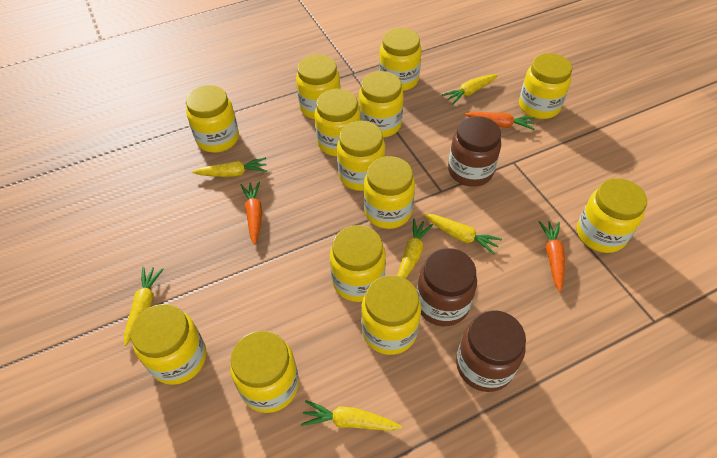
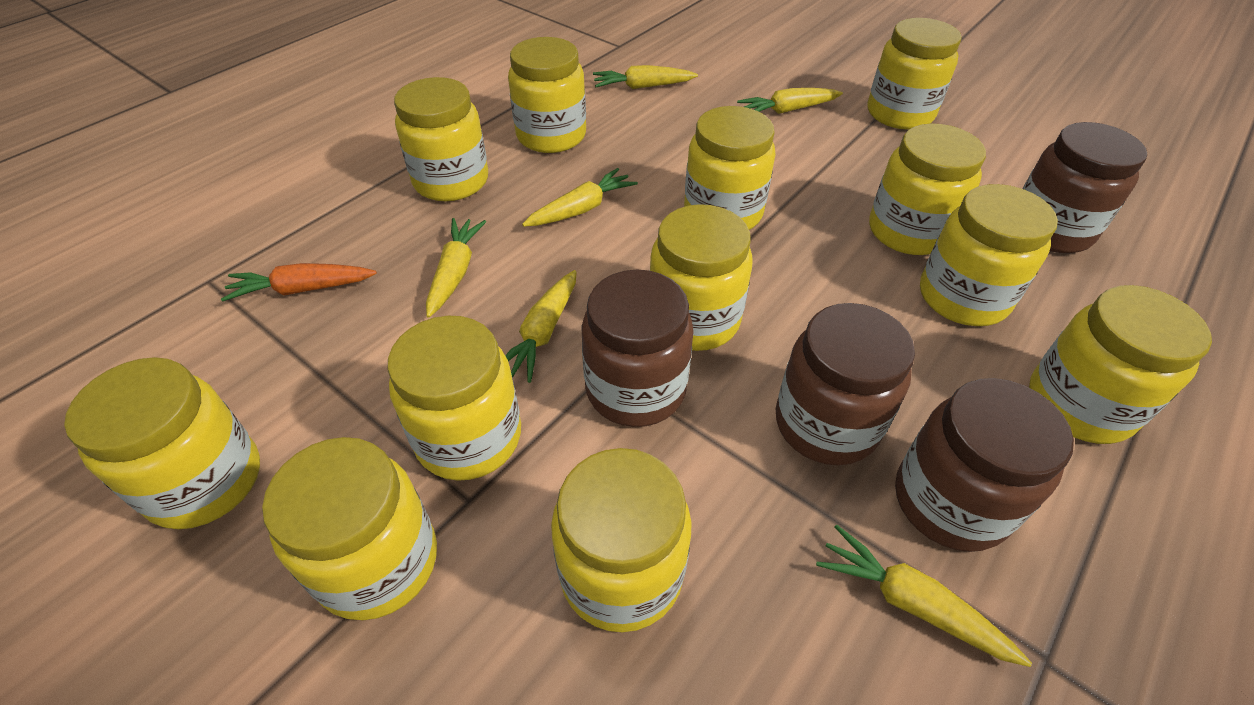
brown jar: [417,248,477,326] [448,116,501,187] [456,310,526,392] = 3 -> [582,270,694,427] [776,303,915,465] [895,378,1074,552] [1022,122,1147,253] = 4
orange carrot: [241,181,262,245] [465,112,535,130] [539,221,565,292] = 3 -> [221,263,377,301] = 1
yellow jar: [130,304,206,385] [186,85,239,153] [230,331,299,413] [296,54,341,119] [314,89,361,156] [330,225,386,302] [337,121,385,191] [359,71,404,138] [361,275,421,355] [364,156,415,229] [379,28,422,91] [519,53,572,119] [577,178,647,253] = 13 -> [64,357,260,529] [262,437,437,620] [387,316,521,481] [394,77,488,201] [508,37,586,153] [551,448,692,632] [650,204,753,351] [684,106,776,230] [867,18,962,130] [869,123,986,255] [920,184,1058,326] [1029,285,1212,444] = 12

